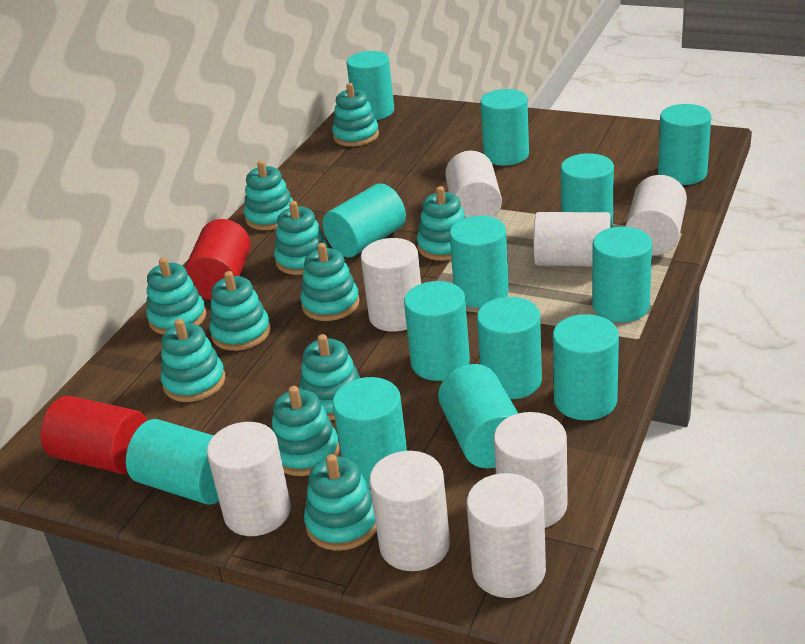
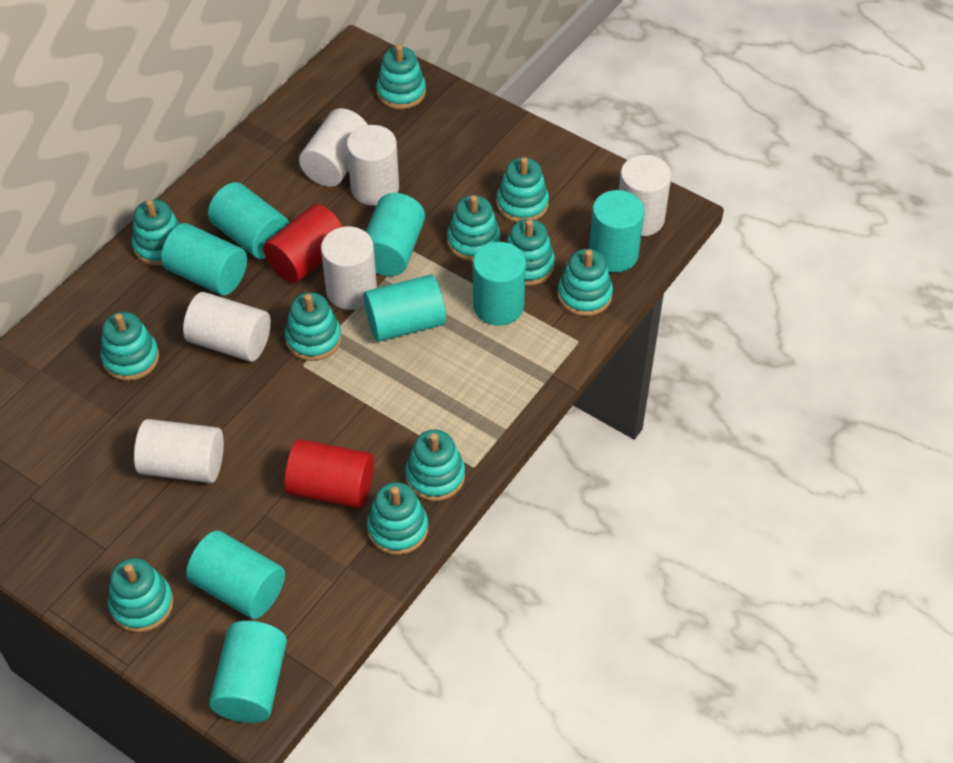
turquoise cylinder: [126,419,219,505] [323,183,406,258] [333,377,407,488] [347,51,394,120] [404,281,470,381] [438,364,518,468] [450,216,509,308] [477,297,542,399] [480,89,529,166] [553,314,619,420] [561,153,614,228] [592,227,652,322] [658,104,711,185] = 13 -> [161,223,247,295] [186,530,285,619] [208,182,289,259] [209,621,287,723] [364,275,446,342] [366,193,425,276] [473,242,526,326] [589,190,644,273] = 8
white cylinder: [207,422,291,536] [361,238,421,332] [369,451,450,571] [445,151,502,218] [467,473,546,598] [494,412,568,528] [533,212,610,266] [625,175,687,256] = 8 -> [134,419,224,483] [183,292,271,362] [299,108,368,187] [321,227,377,310] [347,125,399,206] [619,155,671,237] = 6

